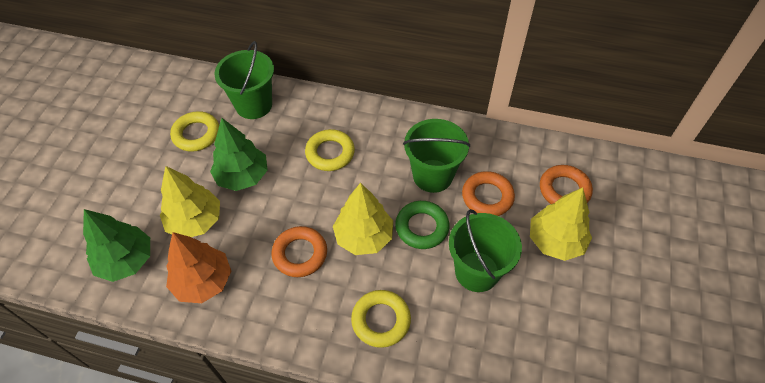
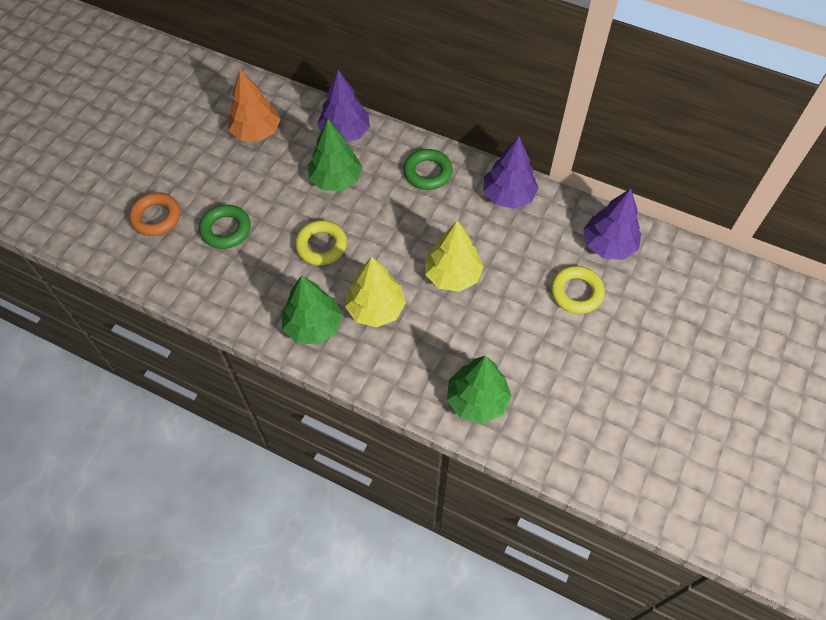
green bucket: [214,41,274,119] [403,119,470,193] [449,209,522,292] = 3 -> none = 0
green ring: [395,201,450,249] = 1 -> [199,205,251,249] [404,149,453,190] = 2
green tree: [83,209,150,282] [210,118,268,191] = 2 -> [282,275,342,345] [308,119,363,191] [447,356,512,424] = 3
orange ring: [272,226,327,277] [462,171,515,216] [540,165,593,204] = 3 -> [129,193,180,236] = 1
purple tree: none = 0 -> [317,70,370,142] [483,136,539,209] [583,188,641,260] = 3
yellow ring: [170,111,219,152] [305,129,355,171] [351,290,411,348] = 3 -> [295,220,347,265] [551,266,605,314] = 2
yellow tree: [160,166,220,237] [333,183,393,255] [530,187,592,261] = 3 -> [345,256,406,327] [425,220,484,292] = 2

